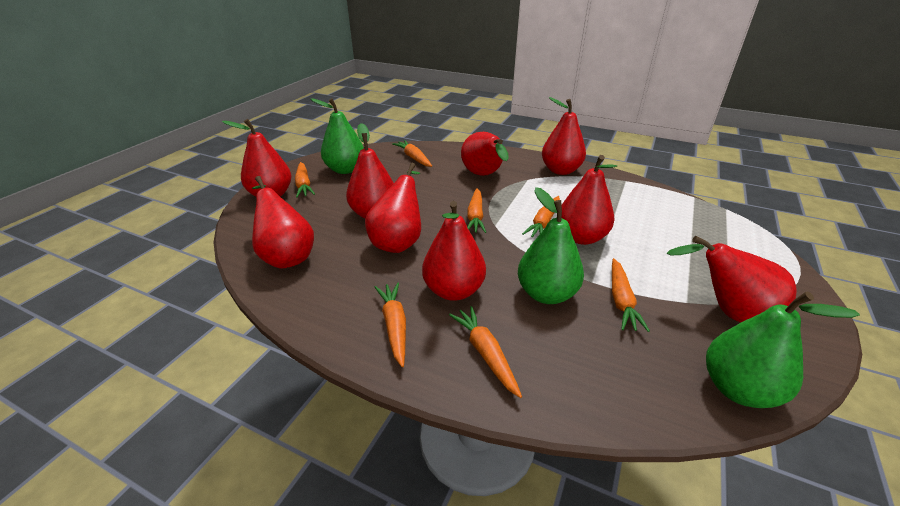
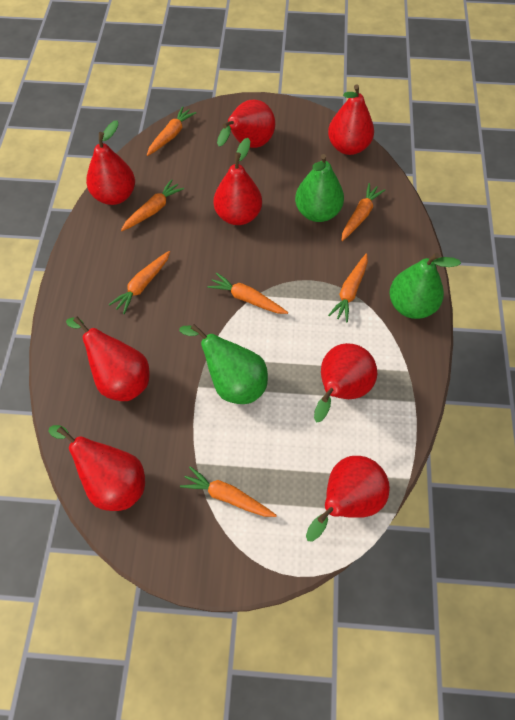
red pear: [222,119,291,197] [252,176,314,269] [346,123,394,218] [365,163,421,253] [422,201,486,301] [461,132,509,176] [542,97,586,175] [562,155,618,245] [667,236,796,323] = 9 -> [48,425,145,511] [66,317,150,401] [86,120,135,205] [213,138,262,225] [217,100,275,148] [306,456,390,541] [314,343,377,423] [328,84,374,155] = 8

